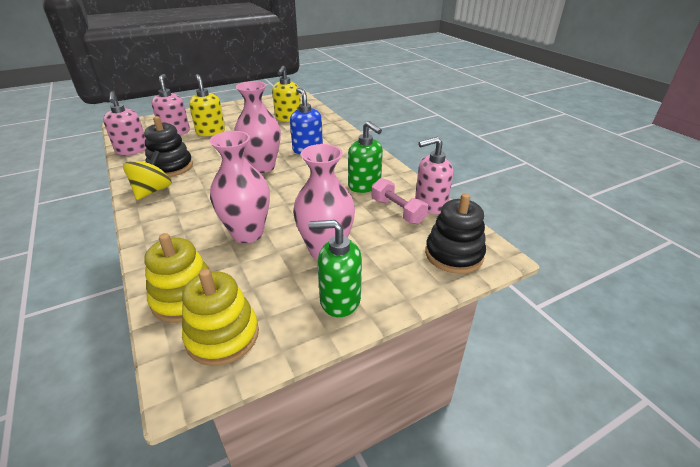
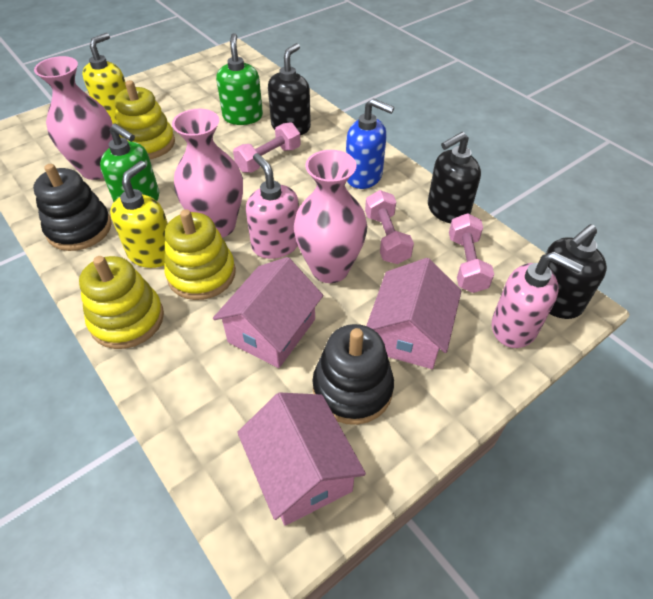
black soap dispenser: none = 0 -> [268,43,311,135] [428,132,481,223] [546,224,607,319] = 3
pink dumbbell: [372,178,428,224] = 1 -> [233,122,301,173] [365,190,414,264] [449,213,494,293] = 3
pink house: none = 0 -> [213,257,323,368] [237,392,366,526] [366,258,462,369] = 3
pink soap dispenser: [103,92,146,155] [151,74,190,135] [415,137,453,214] = 3 -> [246,153,299,259] [492,252,583,348] = 2
yellow spinning top: [123,150,172,200] = 1 -> none = 0
yellow stacking toy: [144,233,209,323] [182,269,259,366] = 2 -> [79,256,164,349] [115,80,175,159] [164,209,236,300] = 3

